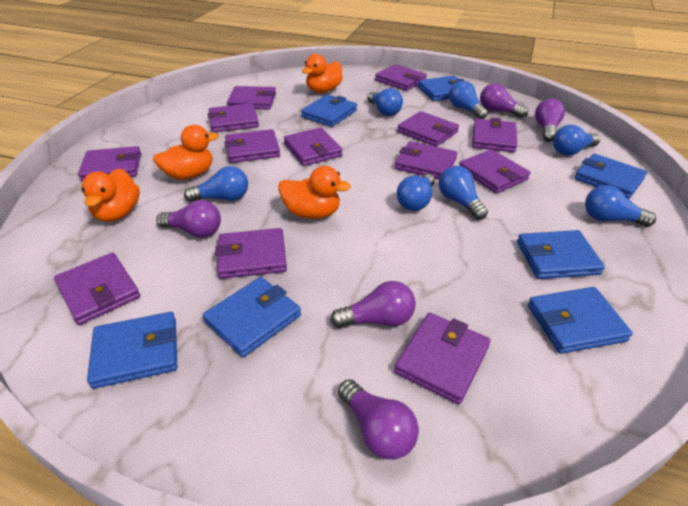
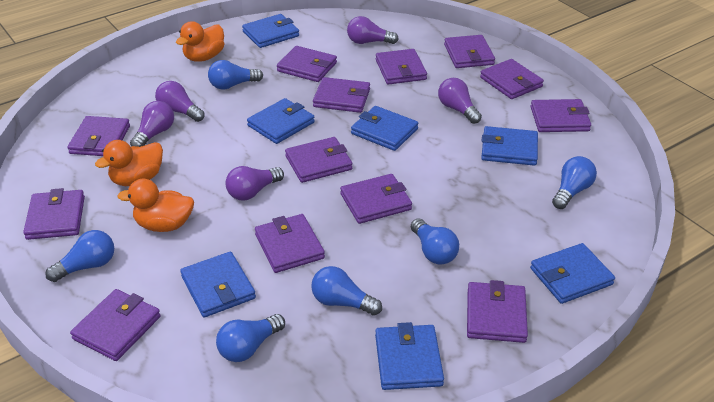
blue light bulb: [184,166,248,202] [367,88,403,116] [397,174,435,211] [439,166,488,220] [449,81,488,119] [553,125,600,156] [585,185,656,227] = 7 -> [45,230,114,282] [208,60,263,90] [216,314,285,362] [311,266,382,316] [411,218,459,265] [552,156,597,209] = 6
orange duck: [82,168,140,222] [153,125,218,180] [278,166,351,219] [302,54,343,93] = 4 -> [95,140,163,186] [117,179,194,232] [176,21,224,62] = 3

